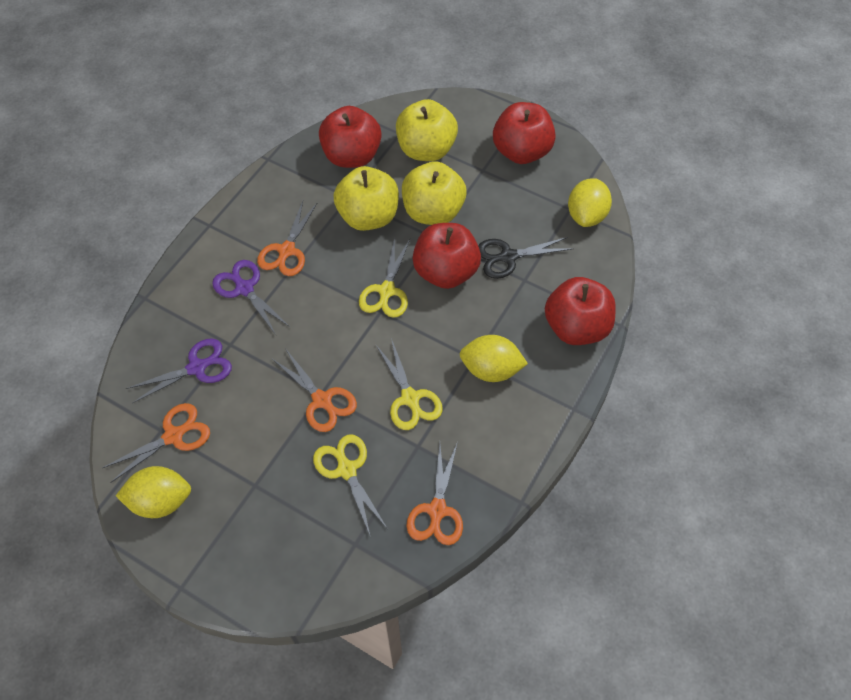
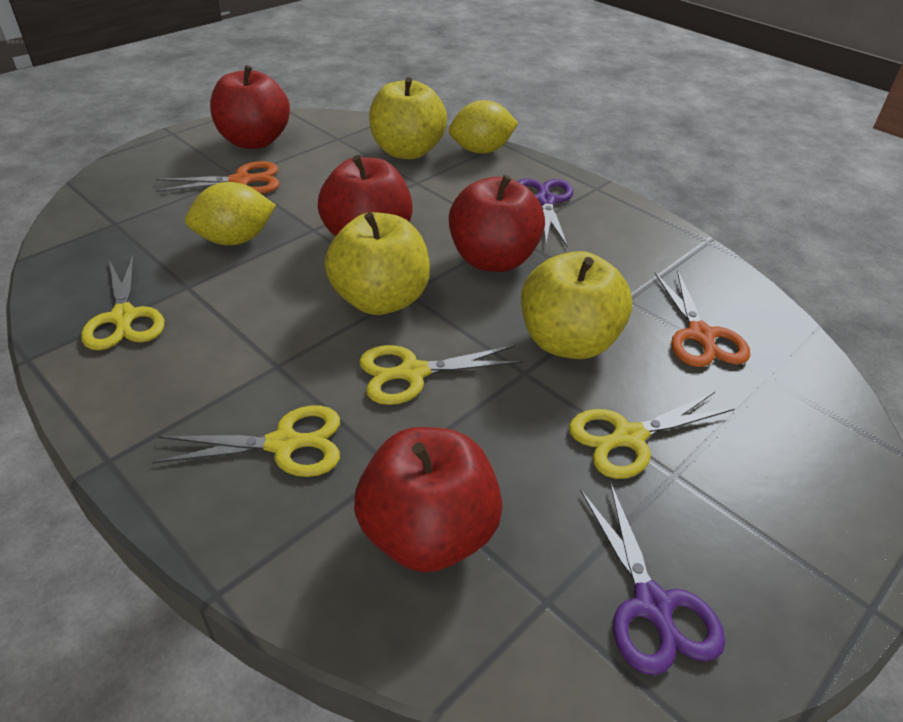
black scissors: [478,237,572,279] = 1 -> none = 0
orange scissors: [102,403,210,483] [257,201,318,276] [272,348,357,432] [406,442,463,545] = 4 -> [155,161,279,194] [655,270,750,367] = 2
yellow lemon: [116,466,191,518] [460,335,528,382] [568,178,612,227] = 3 -> [185,182,276,245] [449,100,518,154] = 2
yellow scissors: [313,434,387,535] [359,238,410,318] [376,338,443,430] = 3 -> [81,254,164,350] [152,406,340,477] [359,345,524,405] [569,391,735,479] = 4

